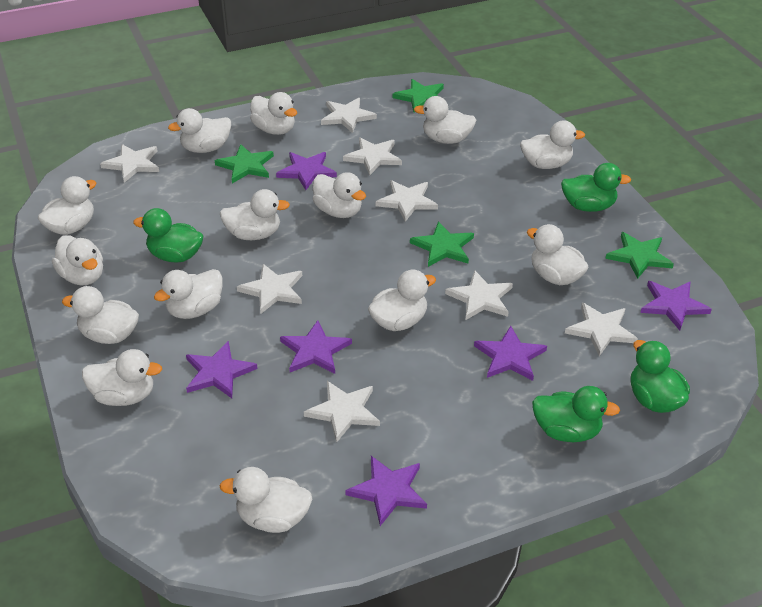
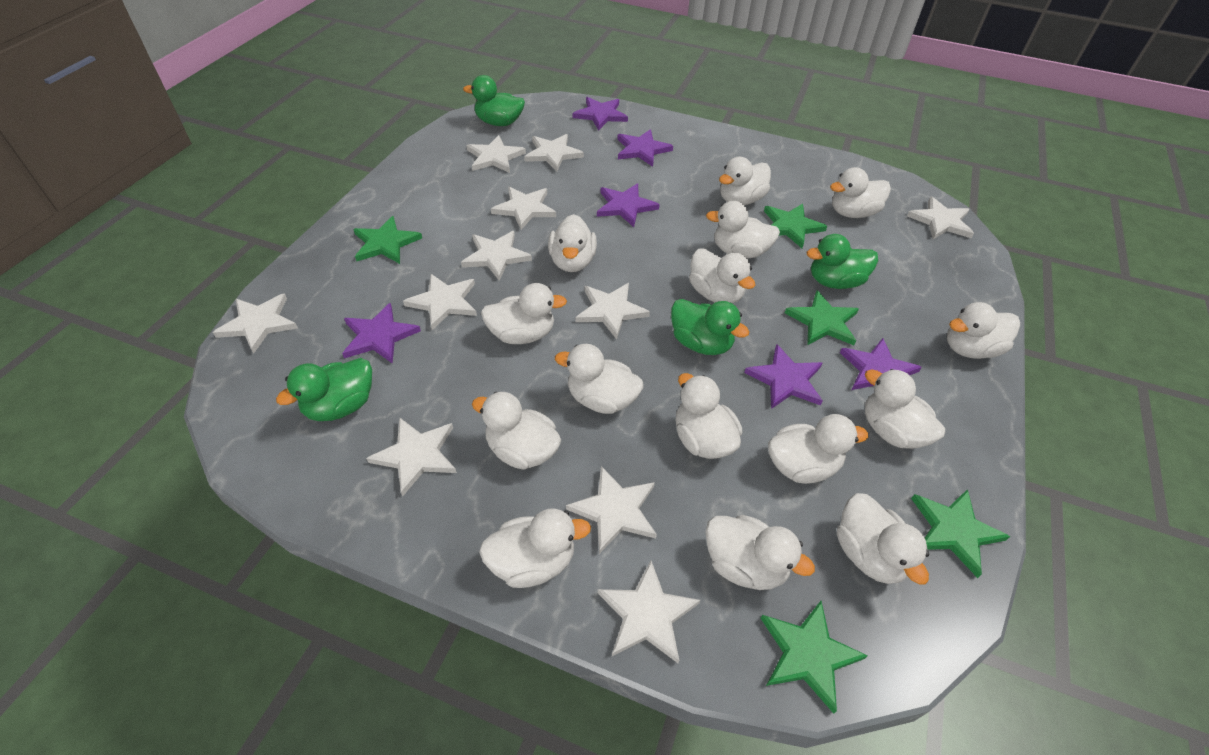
green star: [215,144,274,183] [393,79,444,112] [410,221,474,267] [605,232,674,279] = 4 -> [353,216,422,264] [760,601,868,714] [764,204,827,248] [785,290,859,345] [911,489,1010,578] = 5
white duck: [38,176,96,235] [52,235,103,285] [62,286,139,344] [82,349,162,406] [154,269,223,319] [168,108,231,153] [219,467,312,533] [220,189,290,240] [250,92,297,135] [313,172,366,218] [368,269,436,331] [414,96,476,144] [520,120,585,169] [527,224,589,285] = 14 -> [472,392,561,470] [479,508,591,588] [481,283,567,344] [548,214,597,272] [555,344,643,414] [676,373,742,459] [689,249,755,303] [706,201,780,258] [706,515,815,590] [719,157,771,205] [768,414,868,484] [830,167,891,218] [837,493,929,584] [865,369,945,449] [947,302,1020,359] = 15
white star: [100,144,159,183] [237,264,302,314] [304,381,380,443] [321,98,377,133] [343,137,402,175] [376,180,438,222] [445,270,513,320] [565,303,638,356] = 8 -> [213,294,298,354] [366,417,457,497] [403,274,477,330] [461,231,532,281] [466,135,526,173] [491,186,556,230] [524,134,584,171] [566,466,657,554] [575,283,650,339] [598,560,700,663] [907,196,974,239] = 11

